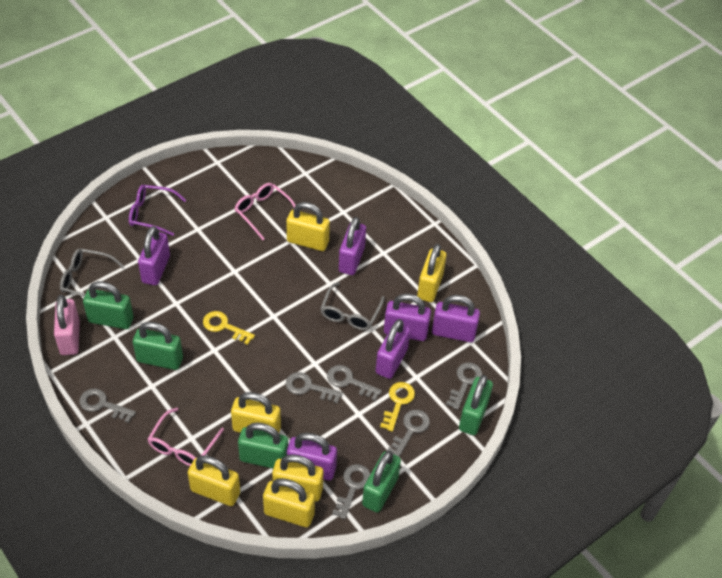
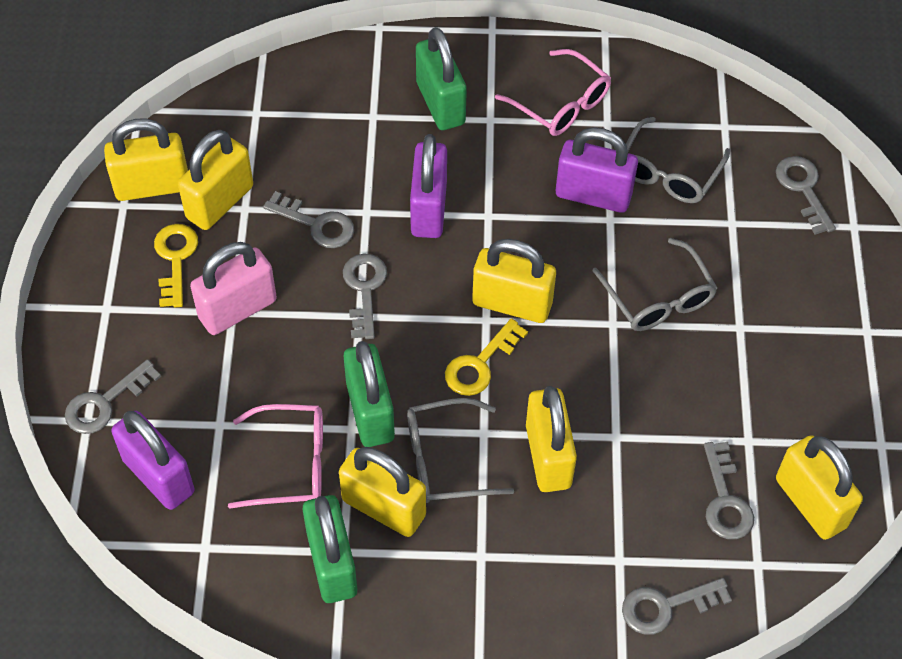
green padlock: [83,281,133,329] [133,322,183,370] [238,423,288,468] [362,451,401,513] [459,375,493,435] = 5 -> [303,495,357,603] [344,341,395,447] [416,27,467,130] = 3
grey glasses: [60,249,125,297] [320,282,385,330] = 2 -> [407,398,514,503] [592,238,717,331] [626,117,730,203] = 3
purple glasses: [129,185,186,236] = 1 -> none = 0
purple padlock: [138,226,170,285] [287,433,337,481] [339,217,366,275] [376,319,410,379] [384,294,431,341] [432,295,480,342] = 6 -> [111,411,195,510] [410,134,447,238] [556,127,638,213] = 3

